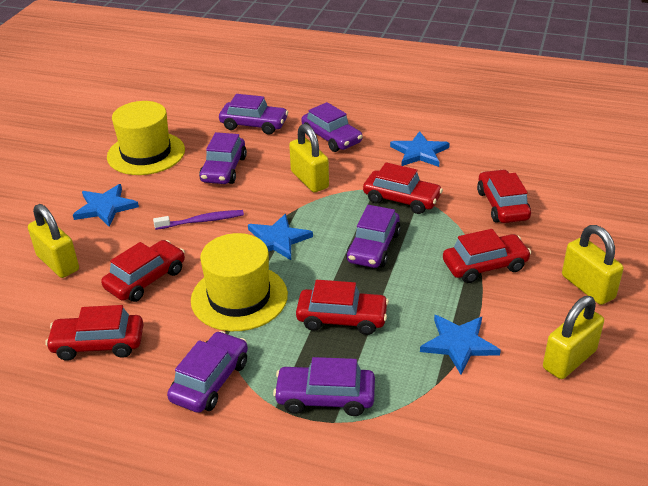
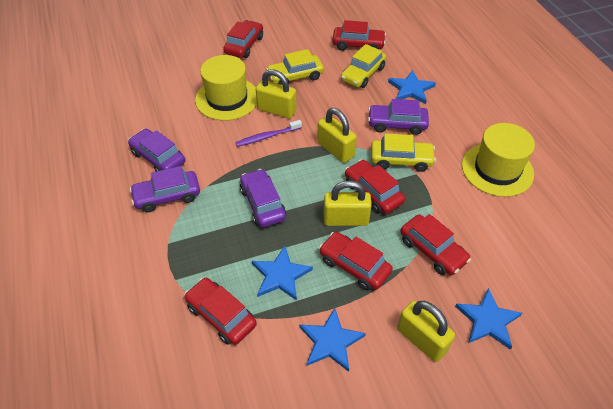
purple car: [167,331,248,413] [199,132,247,184] [219,94,288,134] [273,357,375,416] [301,102,363,152] [346,205,401,268] = 6 -> [128,129,185,171] [130,166,200,212] [240,169,286,227] [368,99,429,135] = 4
yellow car: none = 0 -> [266,49,324,85] [341,44,386,88] [371,133,436,172] = 3

